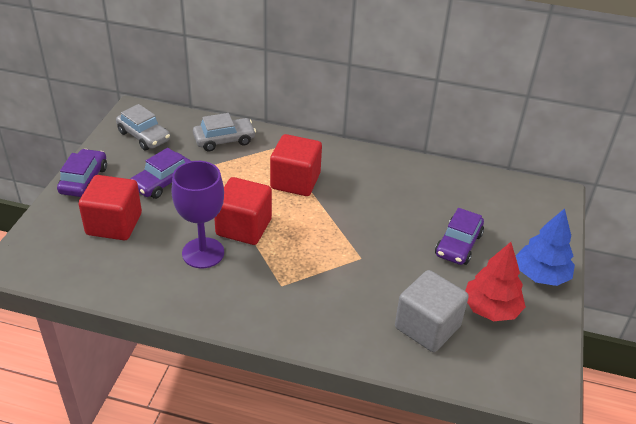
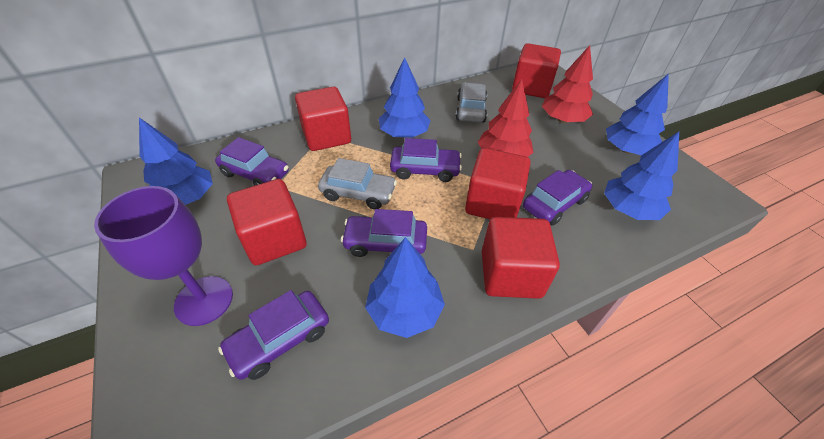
blue tree: [516,208,575,286] = 1 -> [139,118,213,205] [365,237,445,338] [379,57,431,138] [604,132,679,220] [606,73,669,155] = 5
grey cube: [395,270,469,352] = 1 -> none = 0
purple car: [57,149,107,197] [131,148,191,199] [435,208,484,265] = 3 -> [215,137,289,185] [218,290,329,380] [341,209,427,257] [390,138,462,182] [523,170,592,226] = 5
red cube: [78,175,142,240] [214,177,272,245] [270,134,322,196] = 3 -> [227,179,307,265] [295,87,351,151] [465,148,531,219] [482,217,560,299] [512,43,561,98] = 5
red tree: [465,242,526,321] = 1 -> [478,79,533,157] [542,45,593,123] = 2

